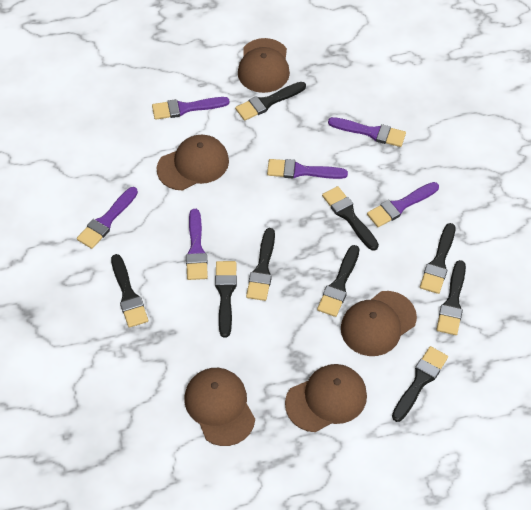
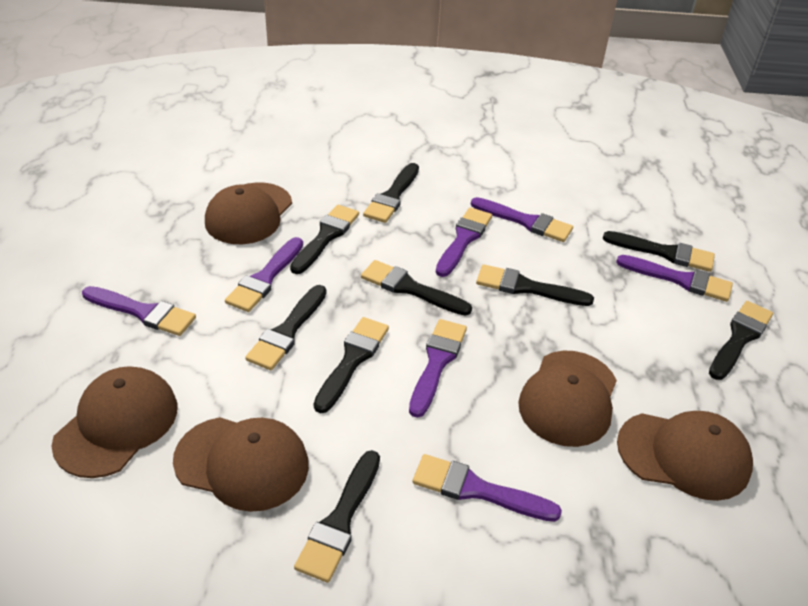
purple brush: [77,187,138,249] [152,97,230,120] [186,209,208,280] [267,159,348,179] [328,117,406,147] [367,182,439,227] = 6 -> [82,286,196,336] [225,237,303,312] [409,319,467,418] [413,454,562,522] [436,207,492,277] [471,197,573,242] [616,255,733,302] = 7

